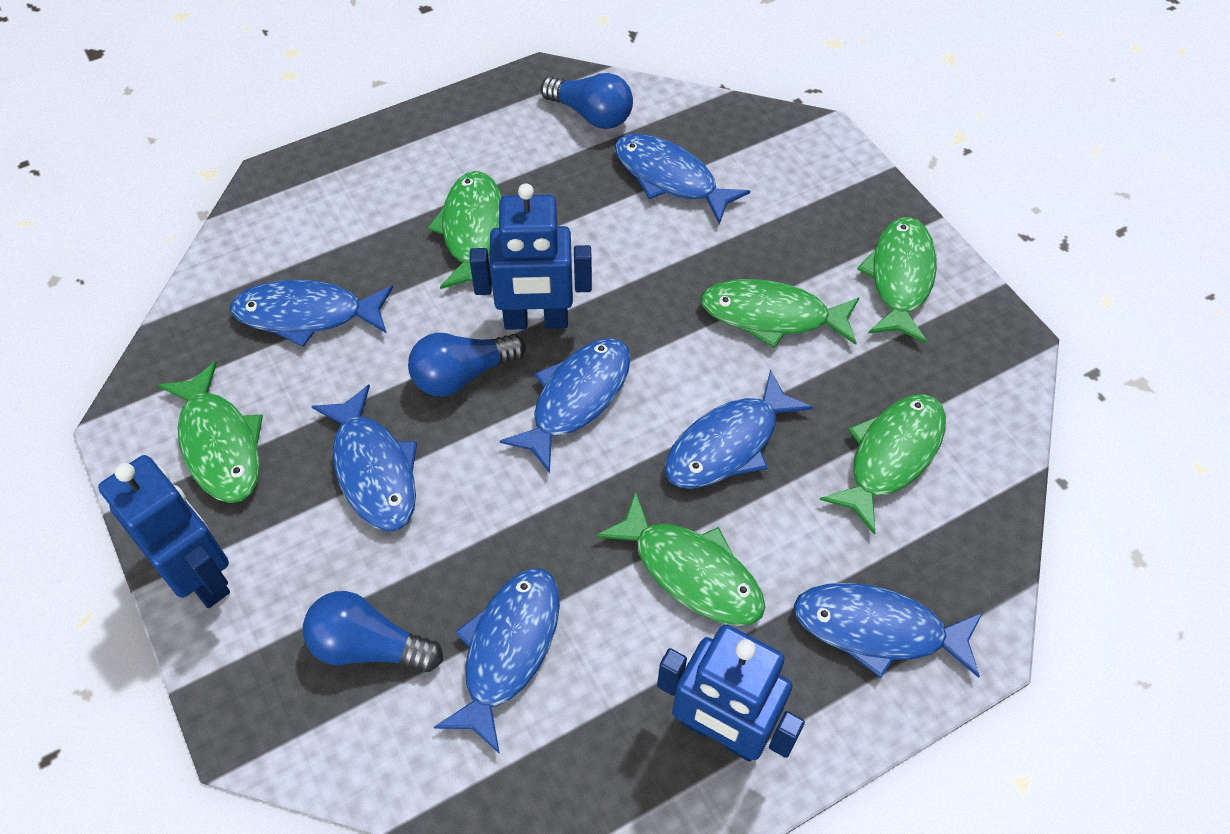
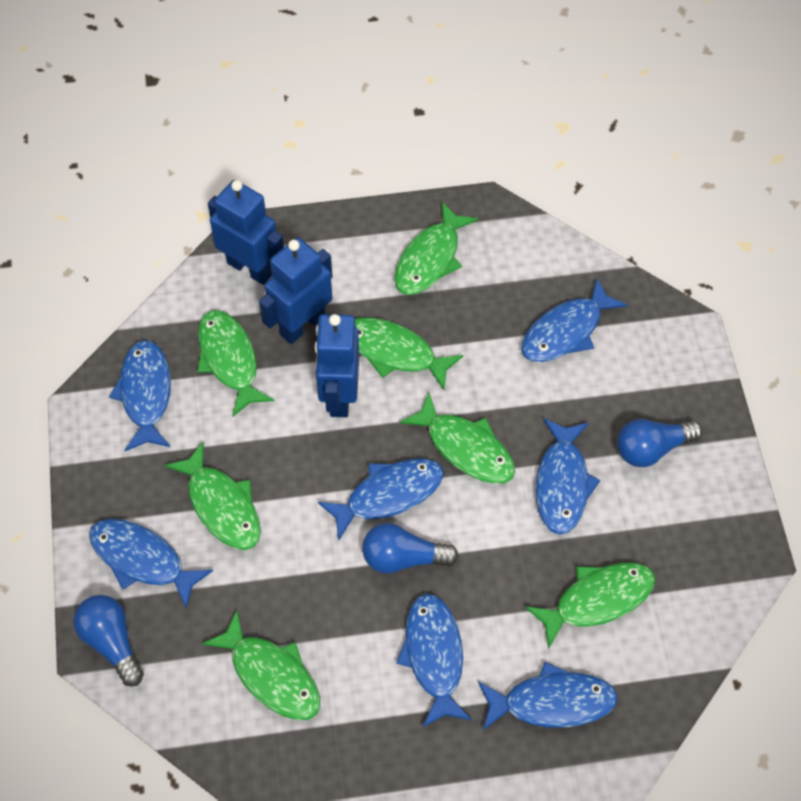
green fish: [158,361,263,503] [428,171,502,289] [595,492,765,626] [700,279,859,348] [820,394,946,535] [857,217,937,343] = 6 -> [164,441,261,550] [197,310,274,417] [202,611,320,720] [355,318,463,390] [395,202,478,295] [400,392,515,484] [525,563,656,649] = 7

